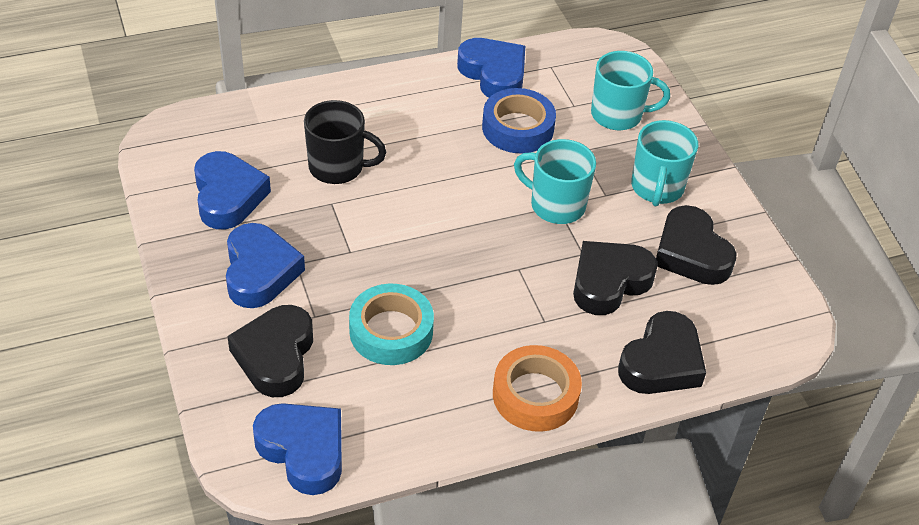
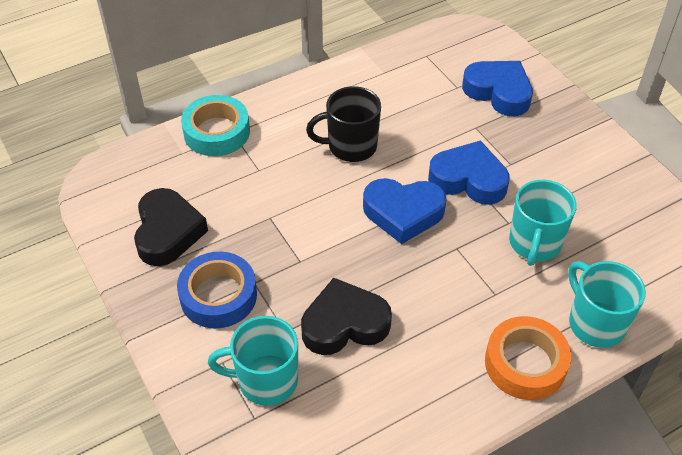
black heart: [227,305,313,397] [573,241,658,315] [618,311,706,394] [656,205,736,285] = 4 -> [134,188,208,266] [301,277,392,355] = 2
blue heart: [194,151,271,229] [226,223,305,308] [253,403,342,495] [457,38,525,98] = 4 -> [363,178,447,244] [428,140,510,205] [462,61,533,116] = 3

